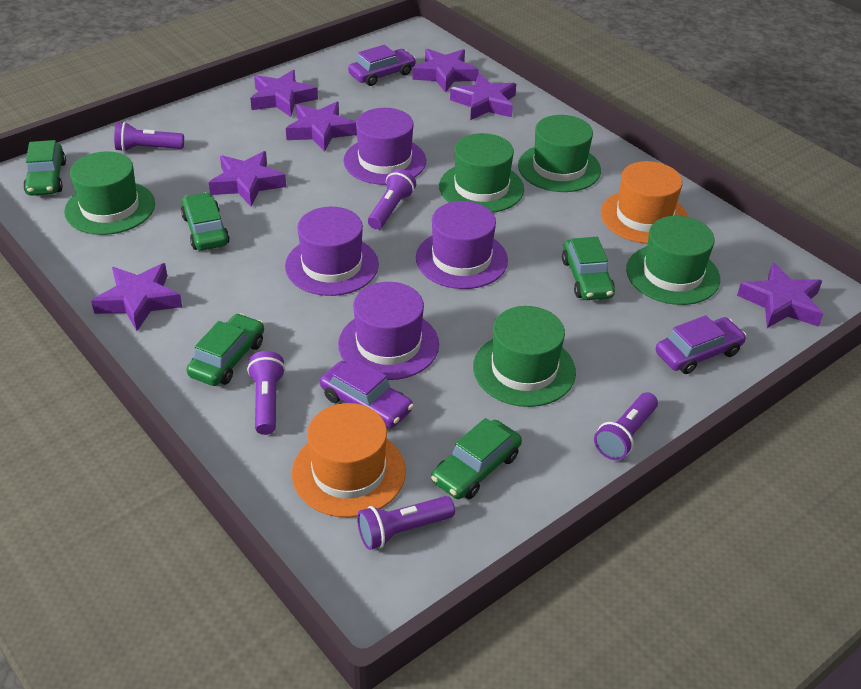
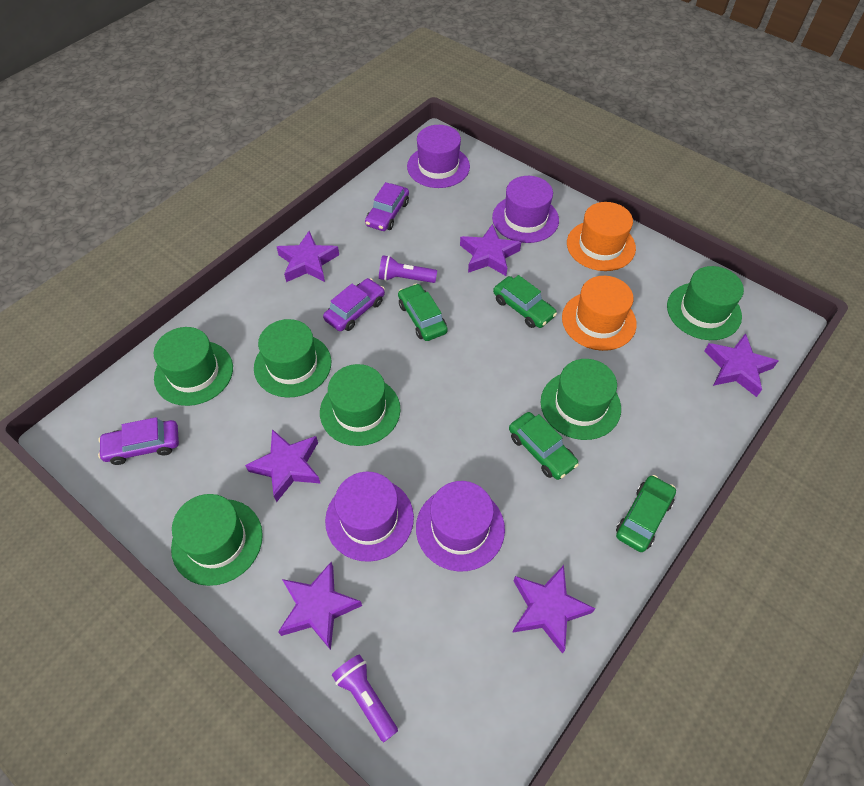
green car: [23,140,66,196] [181,192,230,251] [186,313,264,386] [431,418,522,499] [562,237,615,300] = 5 -> [398,284,448,341] [493,275,557,328] [509,412,579,480] [616,475,676,552] = 4
green hat: [64,151,155,235] [439,133,524,213] [473,306,576,407] [518,115,601,192] [626,216,720,305] = 5 -> [154,327,233,406] [171,494,263,586] [254,319,331,398] [320,364,401,446] [541,359,621,440] [667,266,744,340] = 6
purple flashlight: [114,122,184,152] [247,351,285,435] [357,496,455,550] [368,169,416,229] [594,392,658,460] = 5 -> [332,654,398,742] [379,255,437,283] = 2
purple star: [91,263,182,331] [209,151,286,207] [250,70,318,117] [286,102,357,152] [412,49,479,93] [450,73,516,120] [737,263,823,328] = 7 -> [245,429,321,502] [277,231,339,282] [278,562,362,650] [460,224,521,276] [512,565,596,654] [704,333,778,397] = 6

